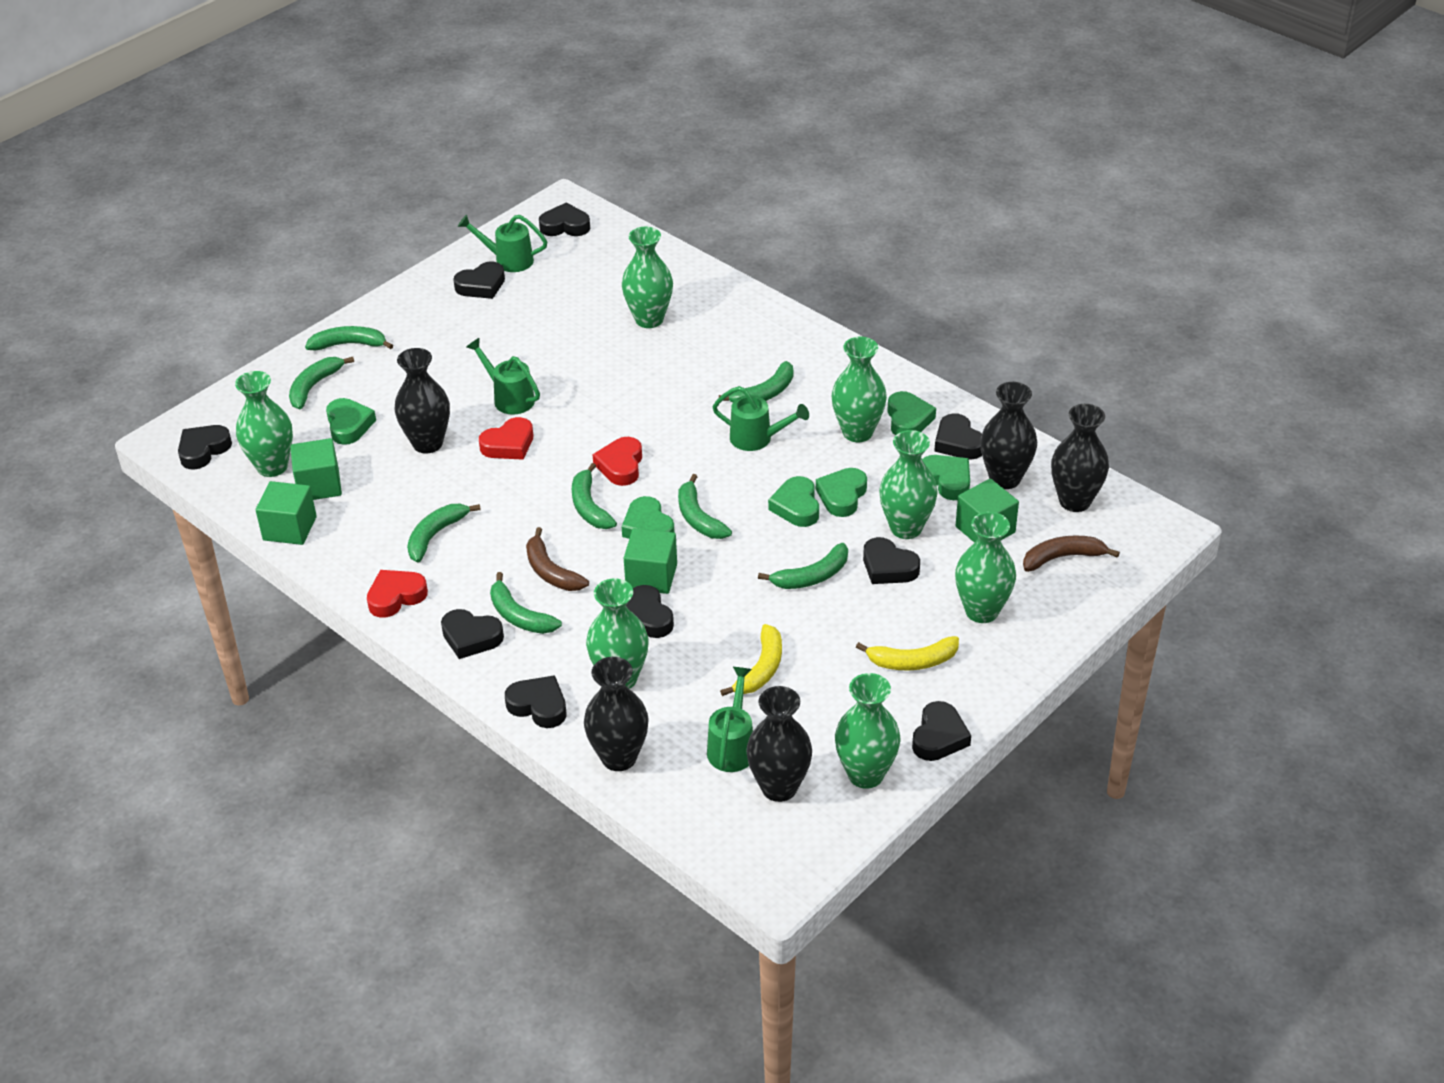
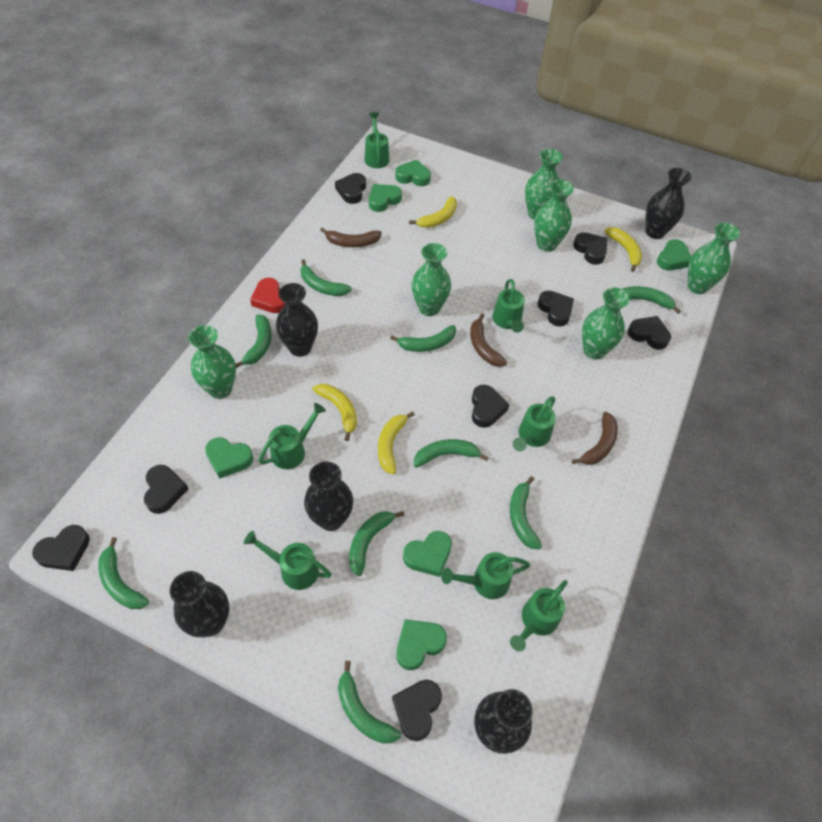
black heart: [178,425,232,470] [441,609,504,659] [453,261,505,299] [505,675,567,728] [539,202,590,236] [626,585,674,638] [863,537,920,584] [912,701,971,761] [934,413,982,460] = 9 -> [32,525,90,571] [144,465,188,514] [335,173,366,204] [392,680,442,741] [472,385,510,428] [538,291,574,327] [573,232,607,265] [628,316,671,350] = 8
brown banana: [526,527,589,591] [1023,535,1120,572] = 2 -> [320,228,382,247] [470,313,507,367] [572,412,618,465] = 3
green banana: [289,357,354,409] [305,326,393,350] [407,504,481,562] [490,572,562,634] [572,463,617,529] [678,474,732,539] [719,361,793,402] [758,543,848,589] = 8 -> [98,537,149,609] [236,314,272,368] [301,259,352,296] [338,661,401,744] [349,511,404,576] [390,325,456,352] [414,439,488,468] [510,476,542,549] [622,286,681,314] = 9
green cube: [256,481,317,545] [290,438,342,500] [624,528,677,594] [956,479,1019,543] = 4 -> none = 0
green vase: [235,371,293,477] [586,578,649,689] [622,227,673,328] [832,337,887,442] [835,673,900,789] [879,430,938,539] [955,512,1016,623] = 7 -> [189,325,236,399] [412,243,451,316] [525,149,563,220] [534,180,574,252] [582,287,630,360] [687,223,740,294] = 6
green watering can: [458,214,547,272] [467,338,540,415] [707,667,753,772] [713,386,809,451] = 4 -> [244,531,331,590] [258,403,326,469] [364,112,389,168] [441,552,530,599] [492,279,525,333] [510,580,568,652] [513,396,556,451] = 7
red heart: [367,570,428,618] [479,417,533,460] [592,437,642,486] = 3 -> [250,278,286,313] = 1
yellow banana: [720,624,782,696] [856,636,959,670] = 2 -> [313,384,357,441] [378,411,415,474] [409,196,457,228] [604,227,642,272] = 4

